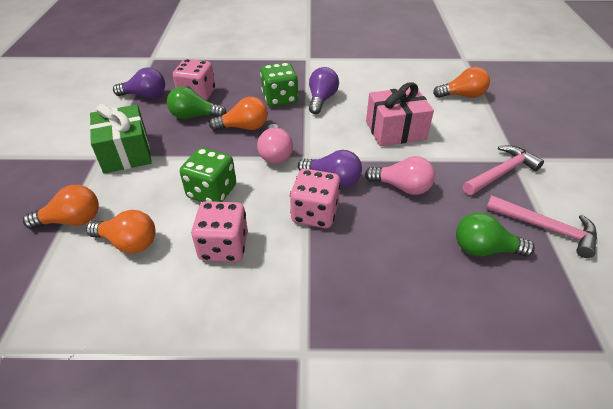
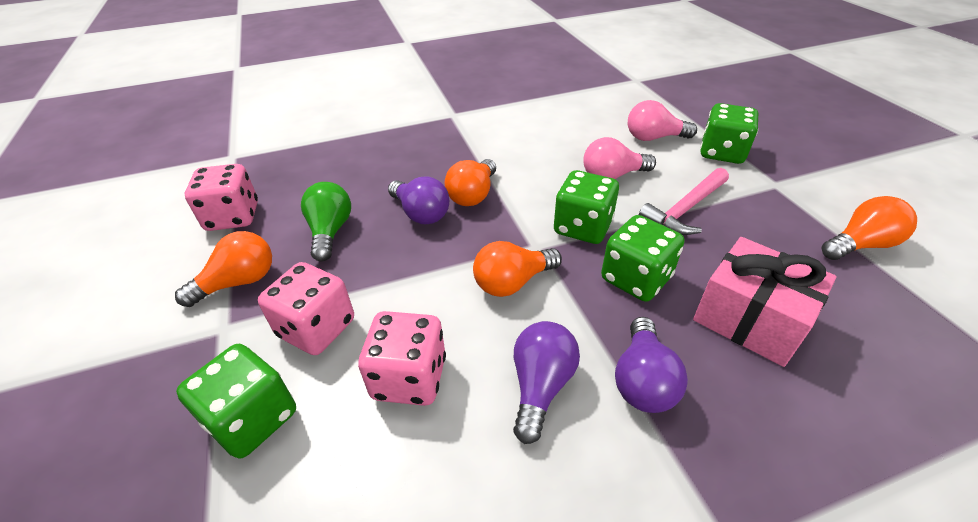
green dice: [180,148,236,202] [260,62,298,107] = 2 -> [176,344,296,459] [554,170,619,244] [601,215,684,302] [700,103,758,164] = 4
green gift: [89,104,152,174] = 1 -> none = 0
green light bulb: [167,87,227,119] [456,212,535,257] = 2 -> [301,182,351,262] = 1
pink hammer: [463,145,544,195] [486,195,597,258] = 2 -> [639,168,729,235] = 1

